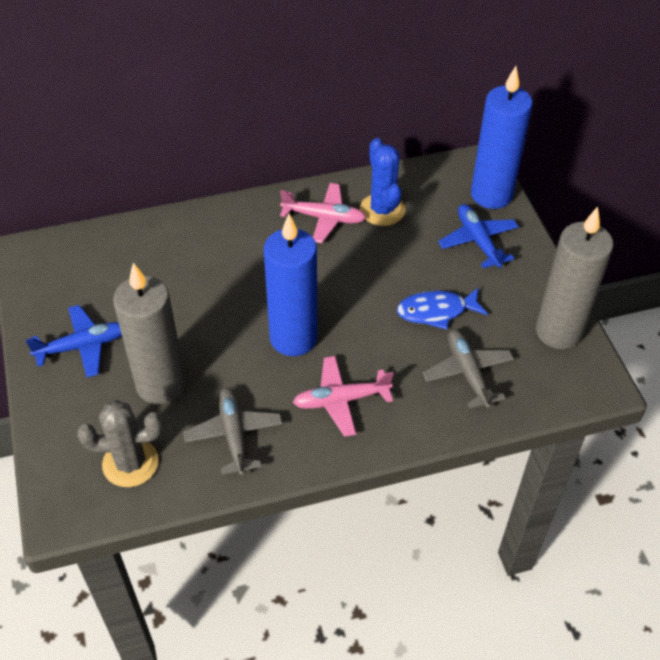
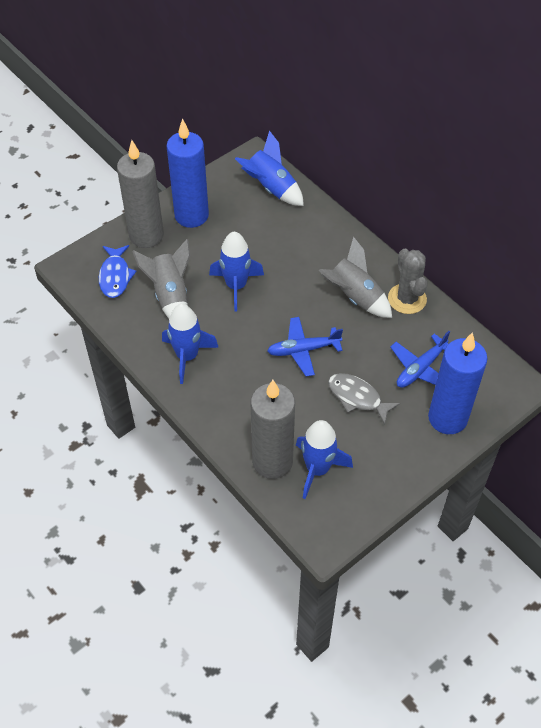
blue cactus: [360,138,406,226] = 1 -> none = 0
blue rocket: none = 0 -> [162,304,219,384] [209,232,264,311] [235,130,304,206] [296,420,353,499] = 4
grey fish: none = 0 -> [328,373,400,425] = 1
grey plane: [183,388,283,476] [423,329,514,409] = 2 -> none = 0
grey rocket: none = 0 -> [132,239,190,319] [319,237,392,318] = 2
pink plane: [280,183,366,243] [293,356,394,437] = 2 -> none = 0

